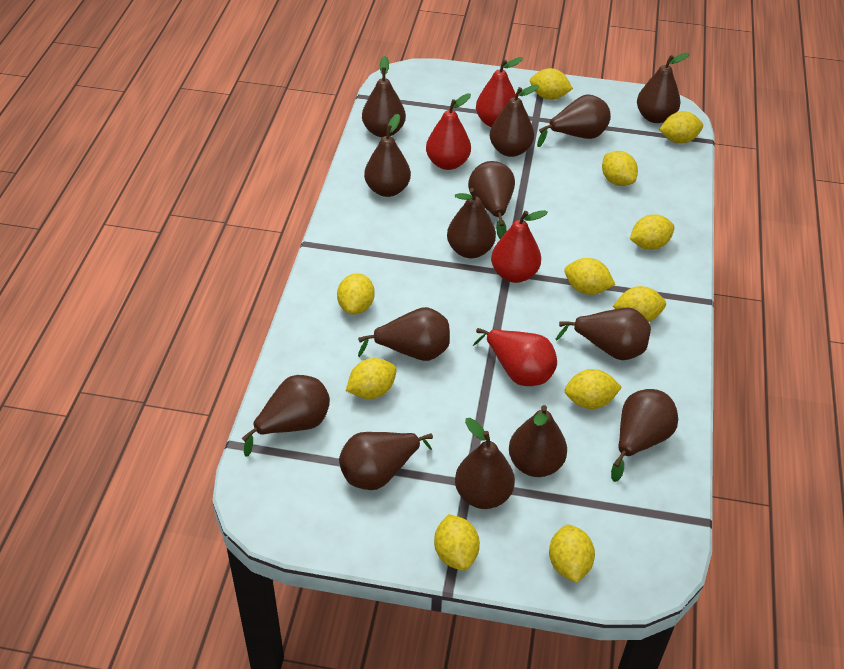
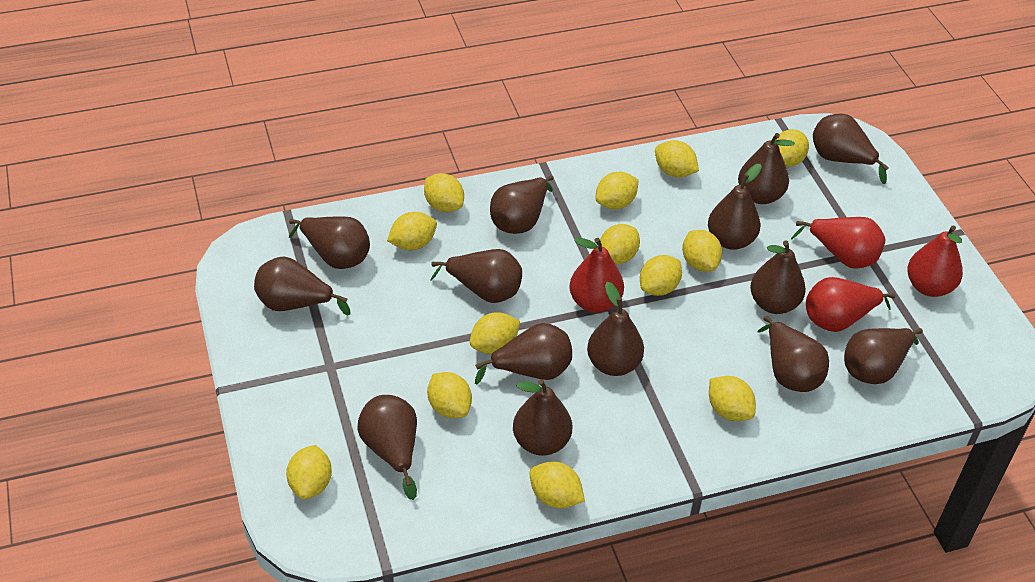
yellow lemon: [337,273,375,314] [346,358,397,399] [434,514,480,571] [530,68,573,100] [549,525,595,583] [564,258,615,295] [565,369,622,409] [602,151,638,186] [613,286,666,322] [630,214,675,250] [659,111,703,144] = 11 -> [286,445,332,499] [387,212,437,250] [424,173,464,212] [427,372,472,418] [470,312,520,354] [529,461,585,508] [595,172,638,209] [600,224,640,264] [640,255,682,296] [655,140,699,178] [682,230,722,272] [709,376,756,421] [775,129,809,167] = 13

